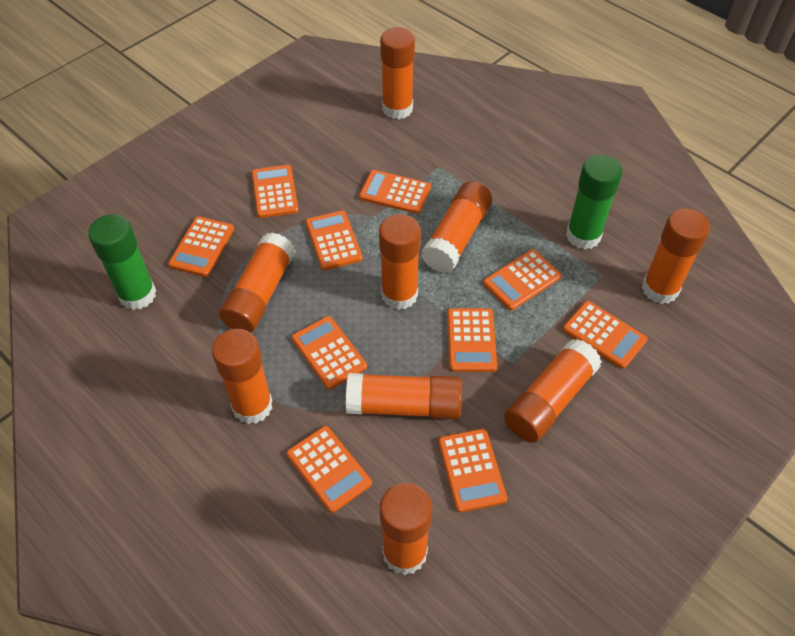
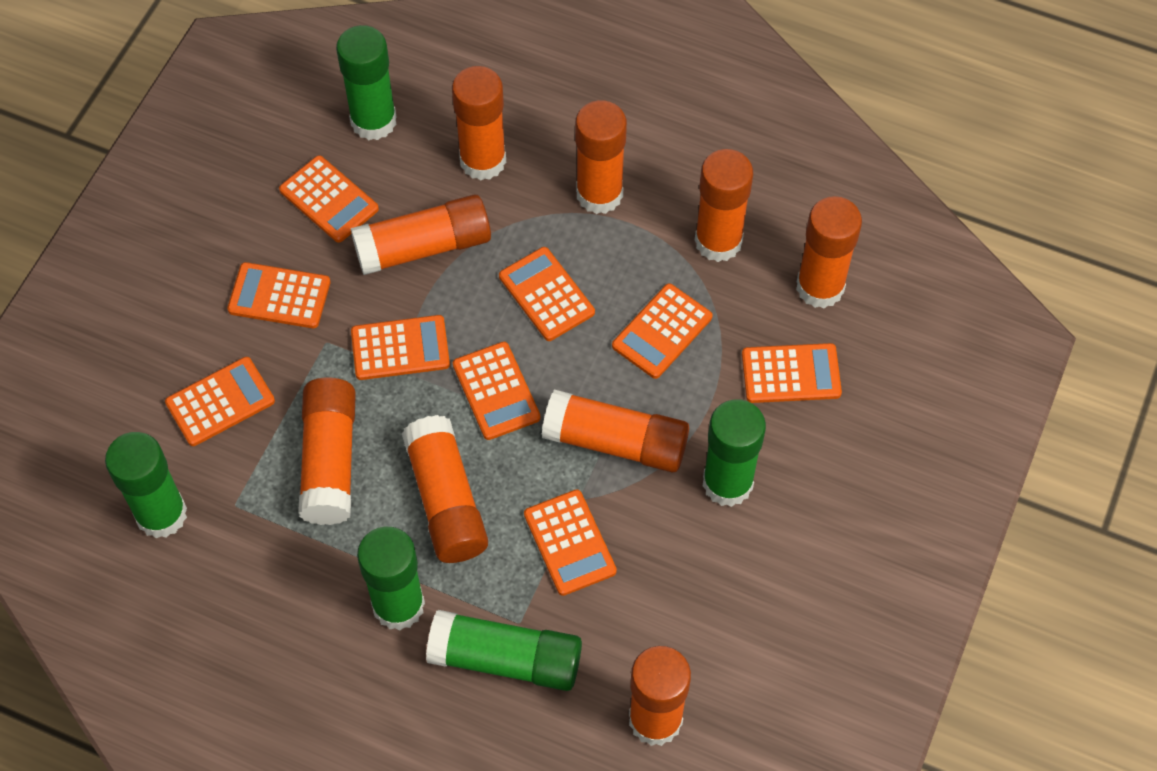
green glue stick: [88,214,156,310] [566,154,622,249] = 2 -> [105,432,187,538] [336,25,397,140] [357,527,425,630] [426,610,582,691] [703,399,766,507] = 5
orange calculator: [168,216,234,277] [252,165,299,218] [287,426,372,513] [291,316,367,390] [306,210,363,270] [359,170,431,214] [438,429,507,513] [447,308,497,372] [483,249,561,311] [563,301,647,369] = 10 -> [165,357,275,446] [227,262,331,328] [279,155,379,243] [351,315,450,380] [453,342,540,440] [499,247,595,341] [524,489,617,596] [612,283,713,379] [742,343,842,403] = 9

